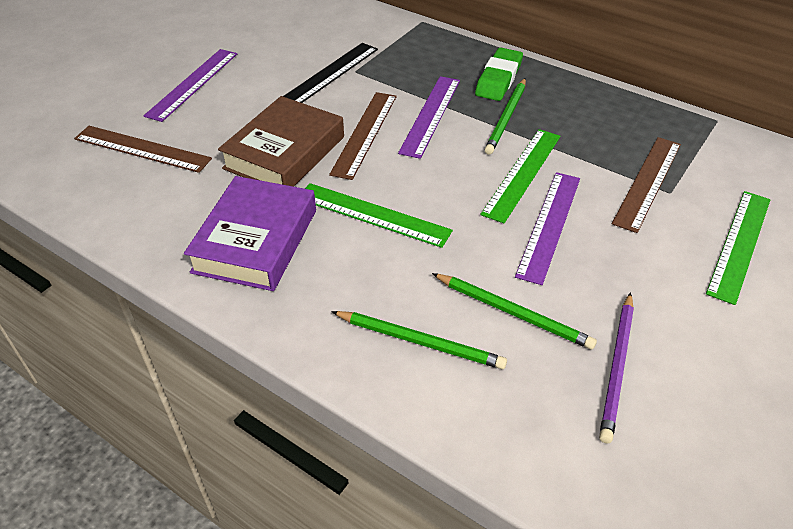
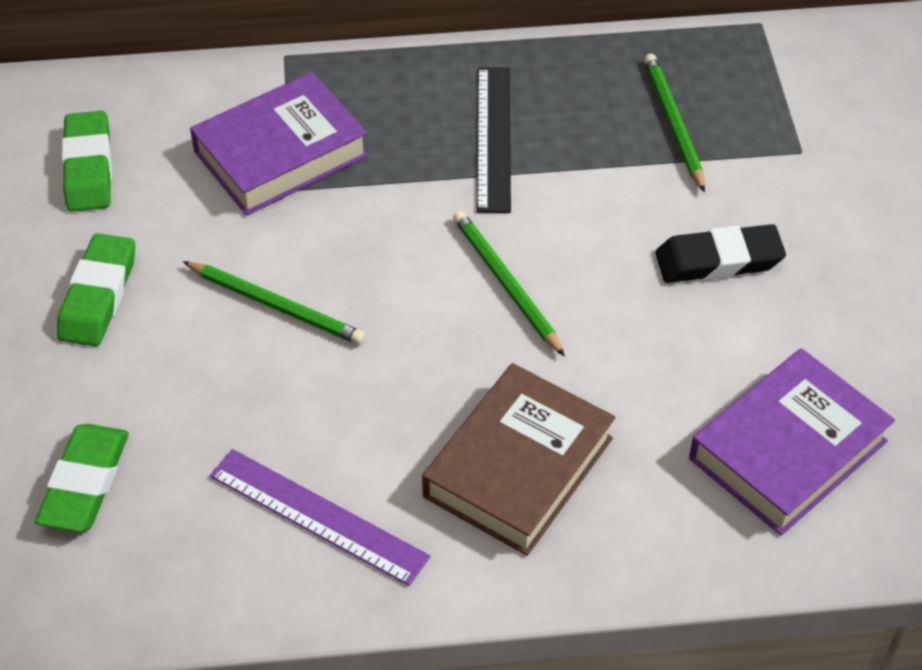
black eraser: none = 0 -> [655,224,786,283] = 1
brown ruler: [74,126,212,173] [329,92,397,180] [612,137,681,233] = 3 -> none = 0
green eraser: [475,48,523,101] = 1 -> [35,424,129,532] [57,233,135,346] [62,111,112,212] = 3
green ruler: [305,183,453,248] [480,129,561,223] [706,191,771,305] = 3 -> none = 0
purple book: [184,176,316,291] = 1 -> [190,72,369,215] [689,348,895,535] = 2
purple pencil: [599,292,634,444] = 1 -> none = 0
purple ruler: [143,49,237,122] [398,76,460,159] [515,172,580,285] = 3 -> [210,449,430,586] = 1

